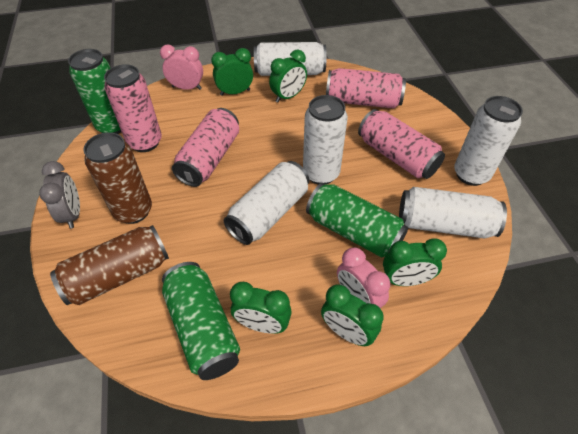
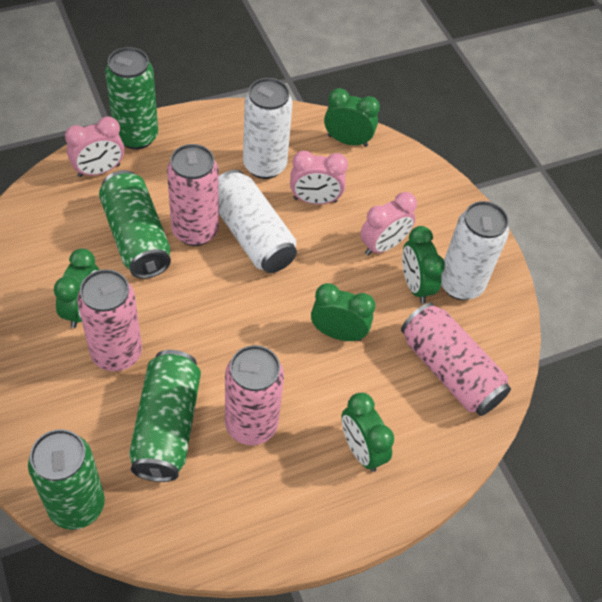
brown can: [50,225,169,305] [83,132,152,224] = 2 -> none = 0
green can: [68,49,121,134] [162,262,240,380] [306,183,408,258] = 3 -> [28,429,105,530] [99,170,171,279] [105,47,158,150] [129,350,201,482] = 4
grey clock: [39,161,80,229] = 1 -> none = 0
pink clock: [160,44,203,90] [337,248,390,308] = 2 -> [65,116,124,177] [290,151,348,204] [360,192,417,255] = 3
white can: [224,161,309,245] [254,42,327,76] [303,95,348,185] [399,187,507,239] [454,96,523,186] = 5 -> [219,170,297,273] [243,78,293,179] [441,201,509,300] = 3

